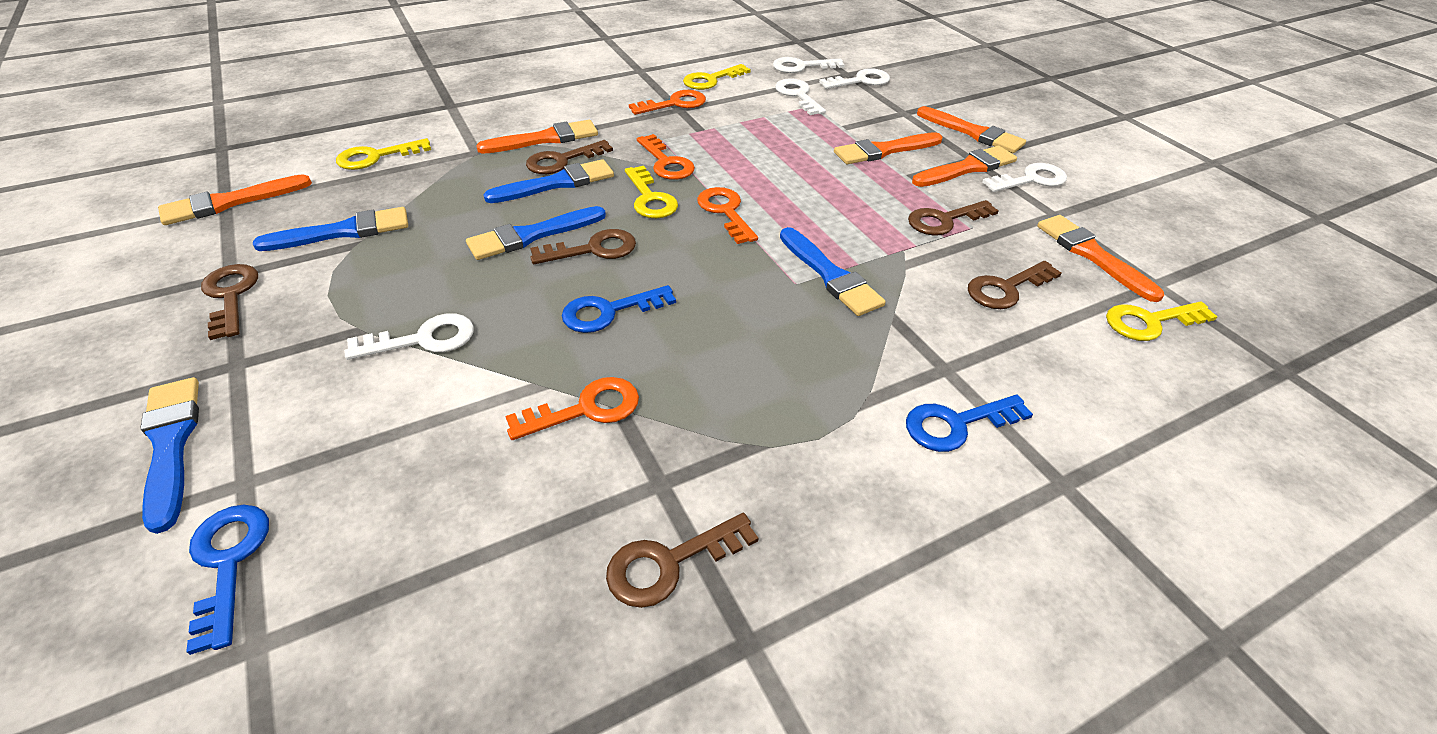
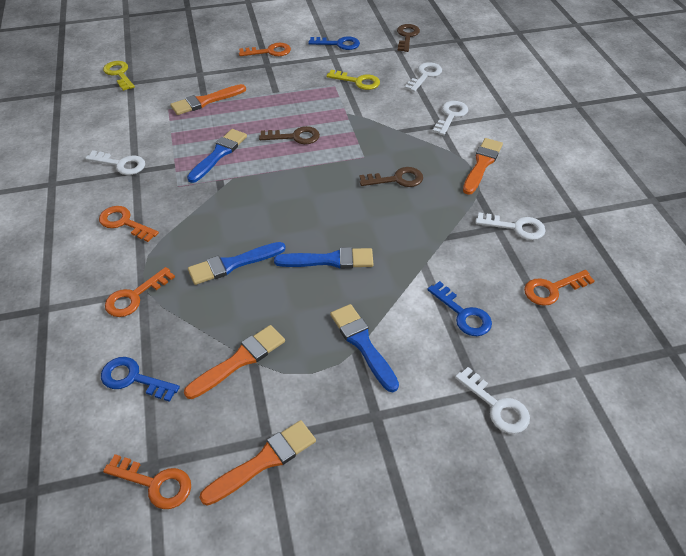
blue brush: [140,377,199,534] [253,207,408,251] [466,206,606,260] [483,159,614,203] [780,227,885,316] = 5 -> [187,129,247,183] [188,242,286,285] [274,247,373,269] [330,304,399,392] = 4
brown key: [201,264,258,340] [526,140,613,174] [530,229,636,264] [606,513,758,608] [908,200,999,236] [968,261,1062,309] = 6 -> [259,126,320,144] [360,167,423,187] [397,24,420,52] = 3
orange brush: [158,174,312,225] [476,120,598,154] [834,132,942,164] [912,146,1017,187] [917,106,1026,153] [1037,215,1164,302] = 6 -> [170,84,246,115] [184,325,285,399] [199,420,316,505] [463,138,503,195] = 4
orange key: [505,377,639,440] [629,90,706,115] [637,134,695,180] [697,187,758,244] = 4 -> [99,206,159,242] [103,454,191,509] [105,267,175,317] [239,43,291,56] [524,270,595,306] = 5
yellow key: [336,138,431,170] [625,166,678,218] [683,64,751,90] [1106,301,1218,341] = 4 -> [103,61,135,91] [326,70,380,90] = 2

